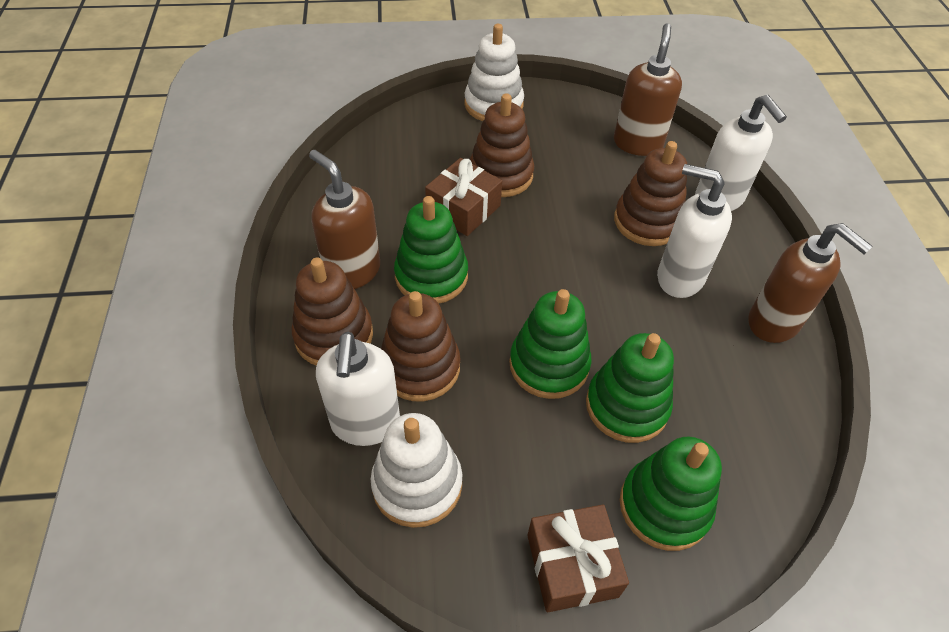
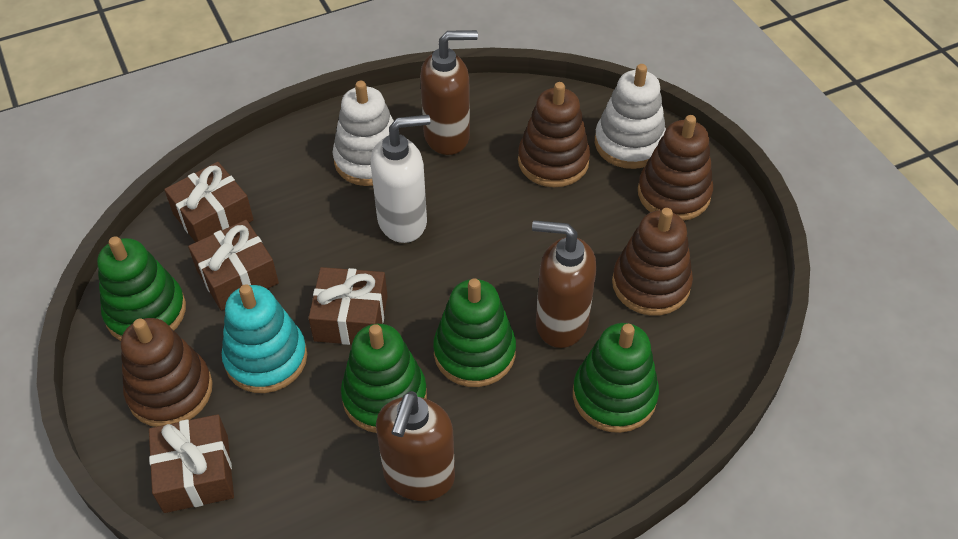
brown gift: [425,158,502,236] [527,504,629,612] = 2 -> [149,414,234,513] [164,162,254,242] [188,220,279,311] [309,267,388,345] = 4
turquoise stacking toy: none = 0 -> [222,284,307,393] = 1
white soap dispenser: [316,332,400,446] [657,164,732,298] [695,95,787,211] = 3 -> [371,115,430,243] = 1

